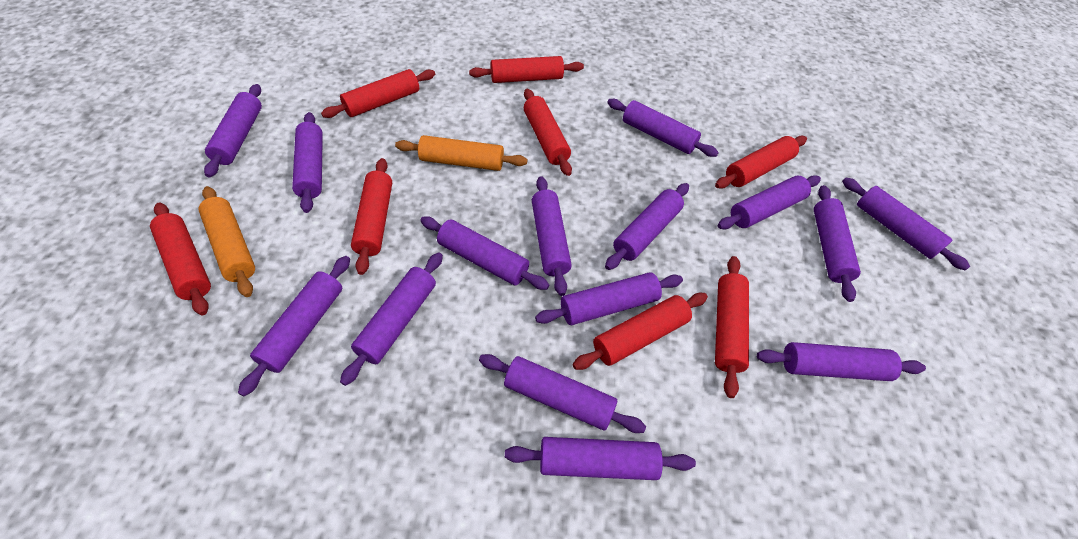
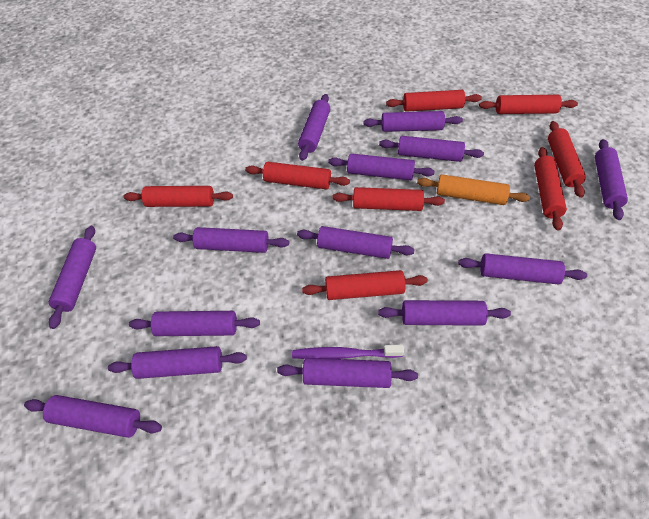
orange rolling pin: [199,186,255,297] [395,135,527,171] = 2 -> [417,174,530,205] = 1
purple rolling pin: [204,84,262,177] [238,256,350,396] [292,112,323,213] [340,252,443,386] [420,217,549,290] [479,354,646,433] [505,437,696,480] [532,176,572,296] [535,272,683,325] [605,183,689,270] [607,99,719,157] [718,175,821,229] [757,342,926,381] [814,185,861,302] [842,178,970,271] = 15 -> [24,395,162,438] [49,226,96,329] [108,346,247,379] [129,311,260,336] [173,227,289,253] [277,358,418,388] [297,226,415,259] [298,94,330,161] [328,153,435,180] [363,111,463,132] [378,300,511,326] [379,136,484,162] [458,253,587,285] [595,139,628,220] = 14
purple toothbrush: none = 0 -> [292,345,404,359] = 1

